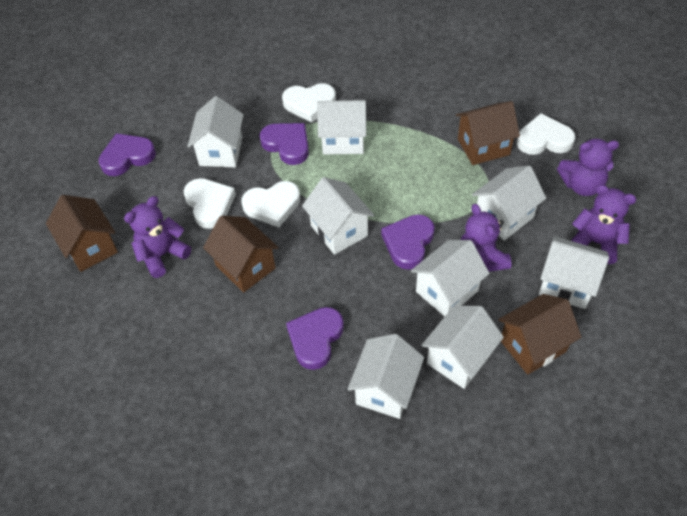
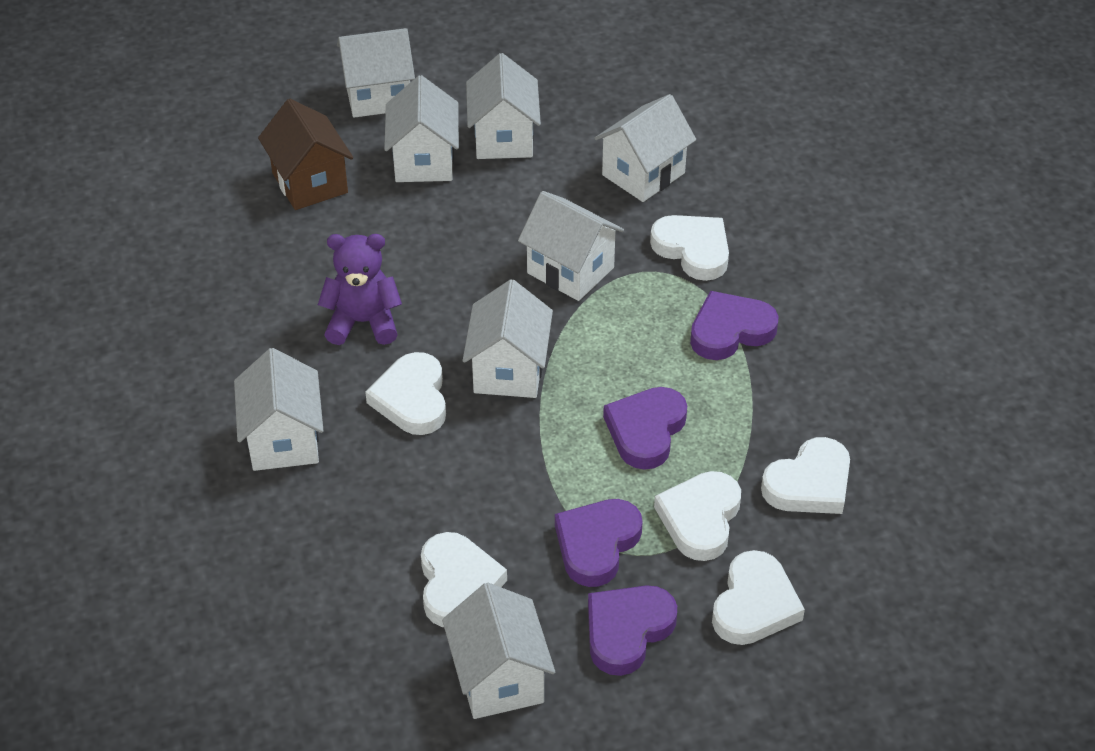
brown house: [46,195,118,272] [203,216,279,293] [456,101,520,165] [498,294,581,375] = 4 -> [258,99,353,210] = 1
purple teddy bear: [124,196,191,278] [461,204,511,272] [557,138,619,196] [571,184,636,264] = 4 -> [318,234,402,345] = 1
white heart: [184,178,236,229] [241,181,300,227] [282,83,336,123] [517,114,575,155] = 4 -> [365,352,446,435] [421,532,507,627] [650,215,729,281] [654,471,741,561] [712,550,805,645] [761,437,850,514] = 6

